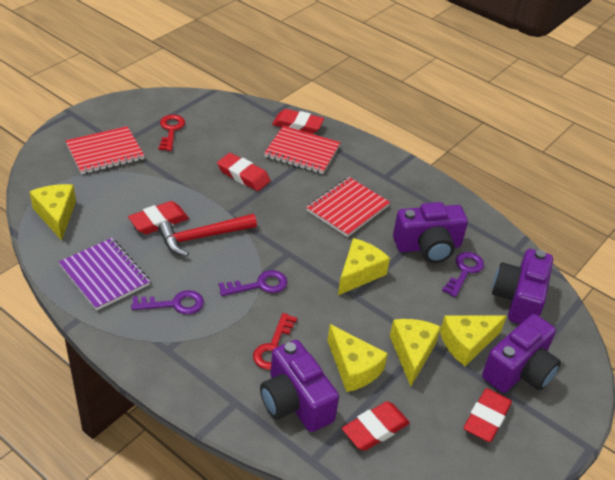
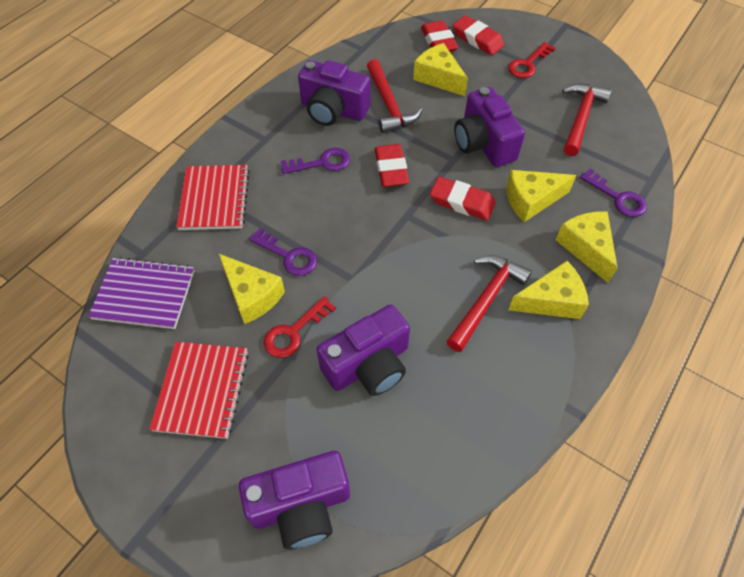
red eraser: [128,201,189,234] [217,153,271,191] [272,109,324,134] [342,401,410,451] [464,388,512,442] = 5 -> [375,144,409,187] [421,20,459,52] [430,177,496,221] [453,15,504,55] = 4
red hammer: [158,214,257,256] = 1 -> [367,59,422,133] [446,255,532,352] [562,84,612,156] = 3
red notebook: [65,126,145,174] [264,126,341,174] [306,177,390,237] = 3 -> [149,342,249,439] [176,165,250,230] = 2

